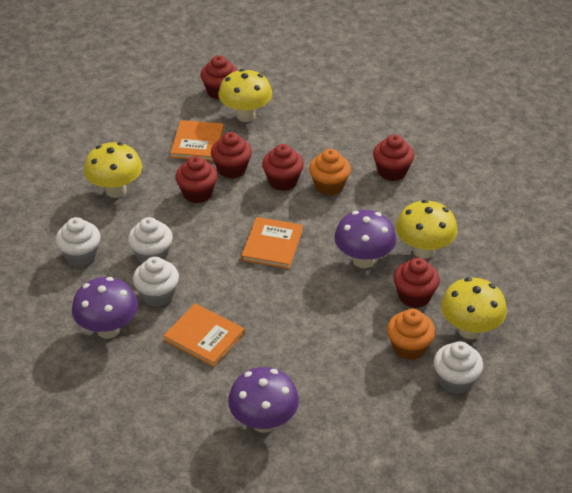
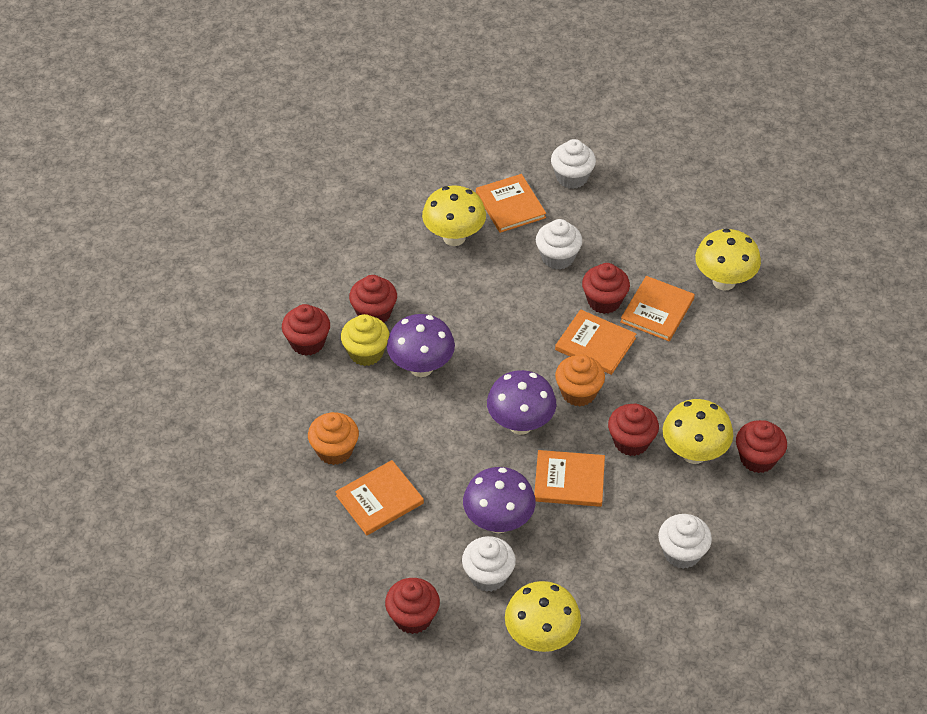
orange book: [163,303,245,367] [170,120,224,161] [241,217,303,269] = 3 -> [335,460,424,535] [476,174,546,233] [534,450,605,507] [555,309,636,375] [620,276,695,341] = 5
yellow cupcake: none = 0 -> [341,314,389,366] = 1

